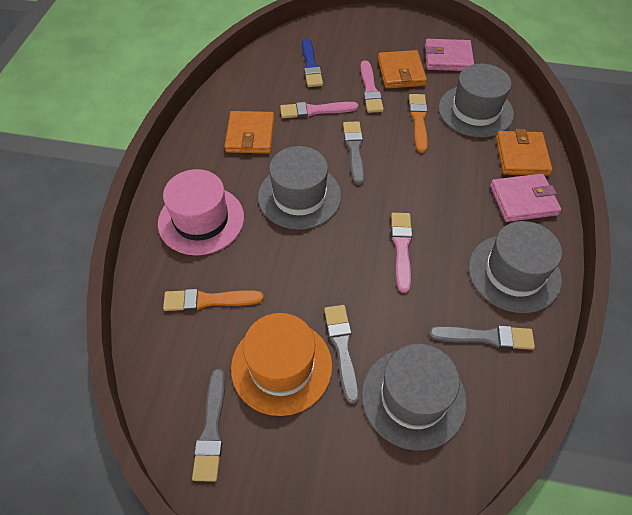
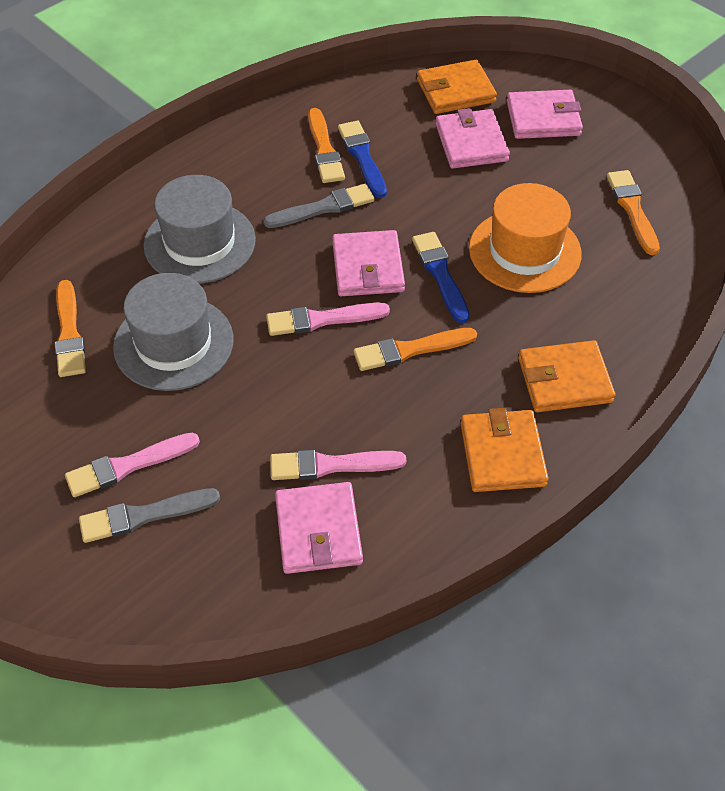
blue brush: [302,38,323,87] = 1 -> [338,121,387,198] [412,232,469,323] = 2
grey brush: [192,369,226,482] [324,305,359,404] [343,121,364,185] [429,325,535,350] = 4 -> [79,488,220,543] [263,184,375,228] = 2
grey hat: [258,146,341,230] [362,344,467,451] [439,64,514,138] [468,221,562,313] = 4 -> [113,273,234,391] [144,175,256,284] = 2
orange brush: [163,289,264,311] [409,94,428,153] = 2 -> [55,280,86,377] [308,108,345,183] [354,328,477,371] [607,170,660,255] = 4
pink hat: [158,169,244,256] = 1 -> none = 0
pink wallet: [425,39,474,71] [490,174,561,222] = 2 -> [275,482,363,574] [332,230,405,296] [436,108,510,169] [507,90,583,139] = 4

